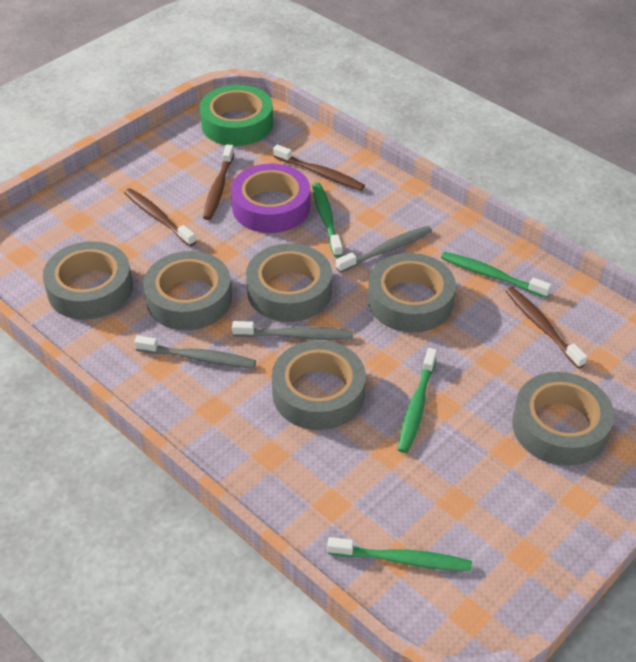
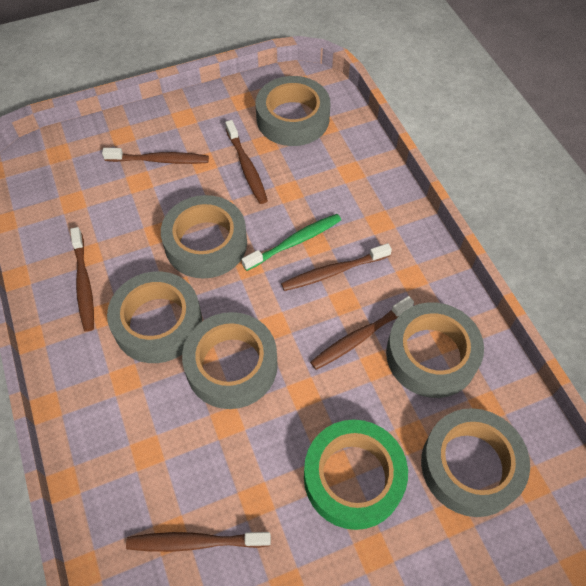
brown toothbrush: [124,188,196,246] [203,144,234,220] [273,145,365,191] [505,287,587,369] = 4 -> [70,227,94,332] [102,148,209,164] [126,532,271,552] [225,120,268,204] [281,243,392,291] [310,296,414,370] = 6
green toothbrush: [312,183,343,257] [327,537,472,571] [398,348,437,453] [441,252,551,298] = 4 -> [242,214,341,271] = 1
grey toothbrush: [134,336,256,369] [232,321,353,340] [336,226,432,273] = 3 -> none = 0
purple tape: [231,163,310,233] = 1 -> none = 0

